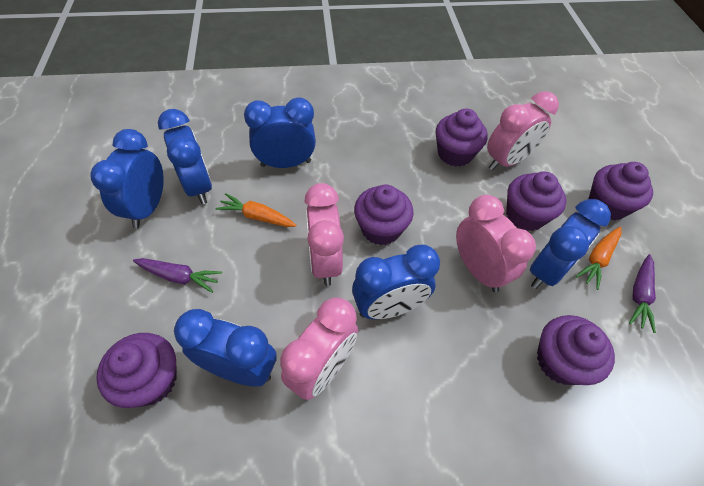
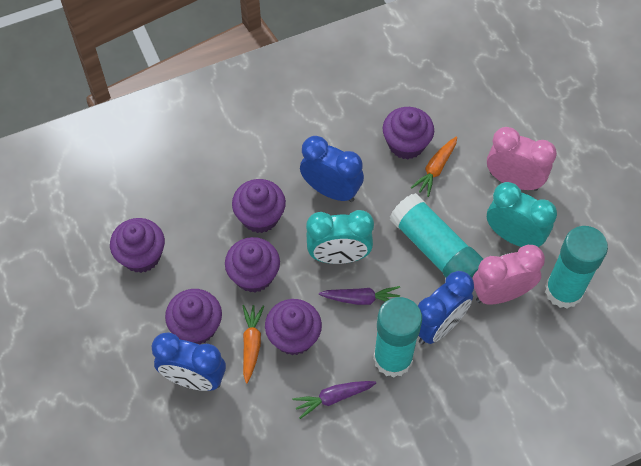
blue clock: [91,129,164,228] [158,109,212,204] [174,309,276,386] [244,97,316,168] [352,245,440,319] [530,199,611,289] = 6 -> [152,332,226,391] [300,136,364,202] [418,271,474,344] = 3
pink clock: [280,297,358,400] [304,183,344,286] [456,195,536,293] [487,91,559,170] = 4 -> [472,245,545,305] [487,127,557,191] = 2
turquoise clock: none = 0 -> [306,210,374,264] [487,182,557,247] = 2
turquoise glue stick: none = 0 -> [373,297,422,378] [390,193,483,278] [545,226,608,309] = 3

